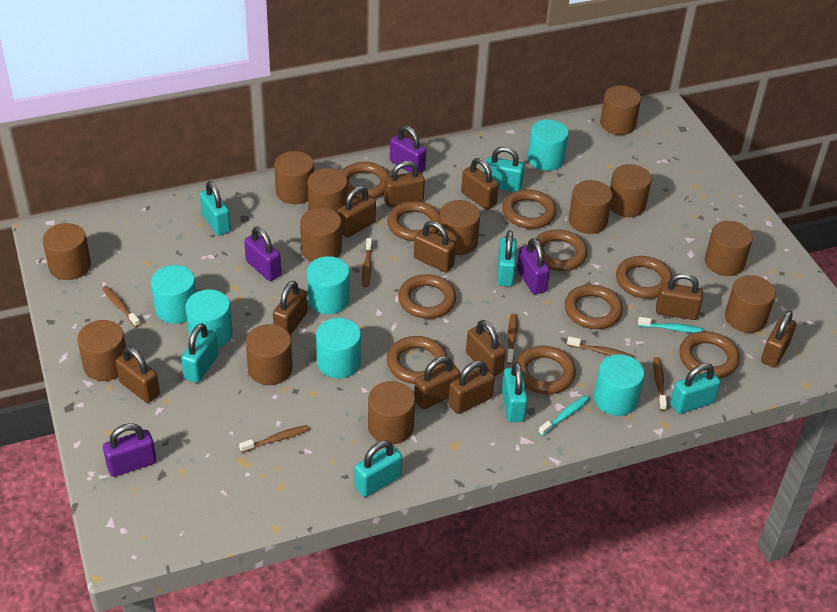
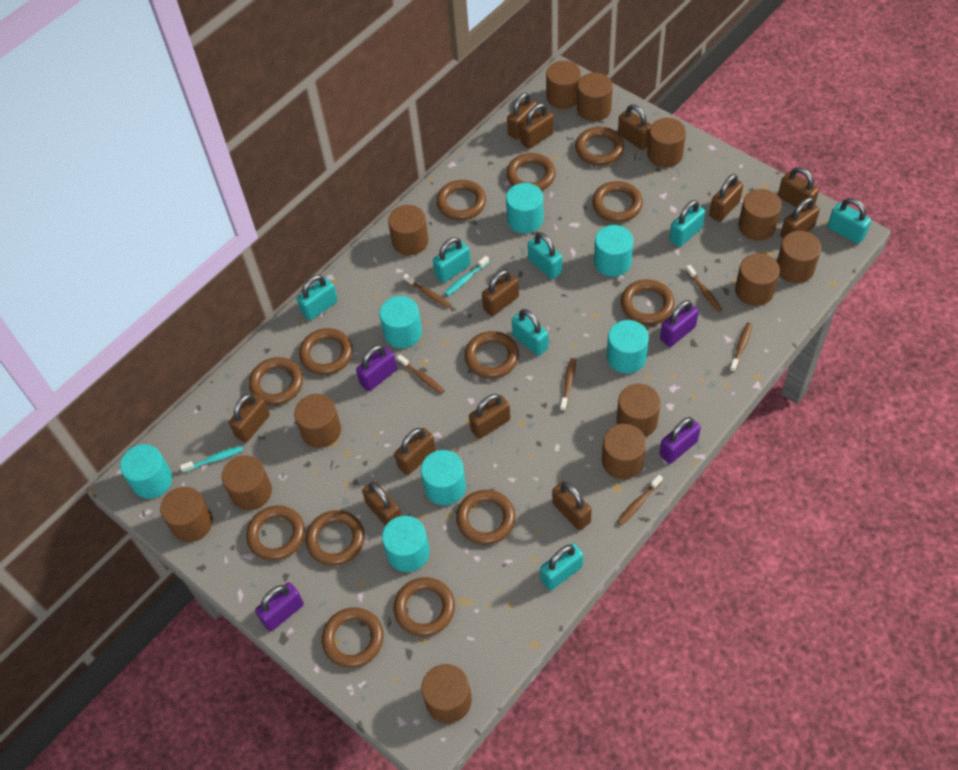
brown padlock: [115,346,160,403] [273,281,307,335] [337,186,376,238] [384,161,425,207] [414,221,456,273] [414,356,460,410] [448,360,495,414] [461,158,499,210] [466,320,506,376] [656,273,703,320] [761,311,796,368] = 11 -> [229,394,270,443] [362,481,401,526] [394,428,436,475] [469,394,511,439] [482,270,519,316] [507,93,537,140] [520,104,554,149] [552,481,592,530] [618,104,651,150] [709,174,743,222] [778,167,819,208] [780,197,820,239] = 12
brown ring: [341,162,390,199] [387,201,440,241] [387,336,447,384] [398,274,456,319] [502,189,556,229] [516,346,576,394] [535,229,588,271] [565,285,623,329] [616,256,672,299] [679,331,740,378] = 10 -> [246,505,305,561] [249,357,303,405] [299,328,353,375] [306,510,365,566] [321,607,384,668] [394,577,455,637] [436,180,486,220] [456,490,515,545] [464,331,519,379] [506,153,556,191] [575,127,624,166] [592,181,643,222] [621,279,675,325] = 13
turquoise cylinder: [151,265,196,324] [185,289,233,348] [307,256,350,314] [316,318,361,378] [528,119,569,171] [593,354,645,416] = 6 -> [120,444,173,499] [379,296,422,348] [382,516,430,572] [421,450,466,505] [506,183,543,233] [594,225,634,277] [607,320,649,374] = 7

